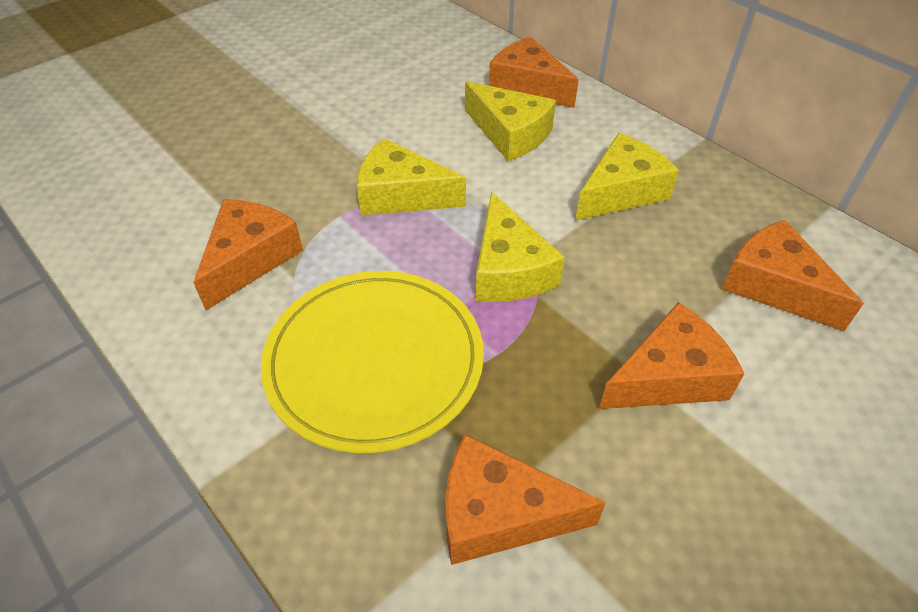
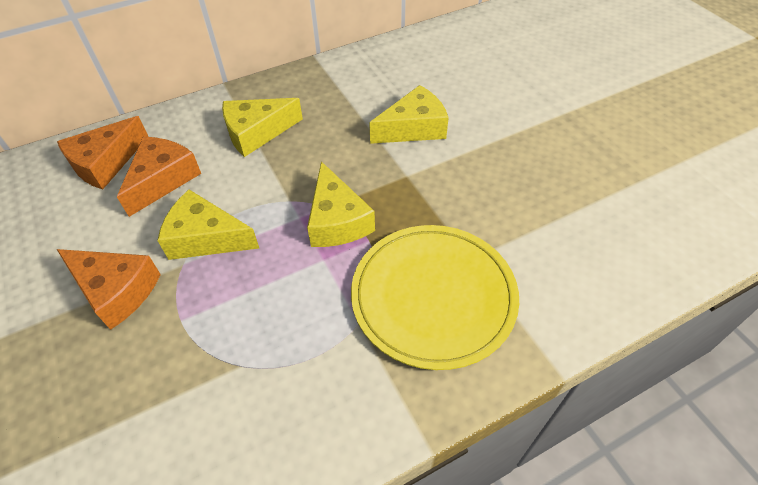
orange cheese: [193,199,303,310] [446,434,606,565] [489,37,579,108] [599,302,745,409] [722,220,864,331] = 5 -> [57,116,149,190] [57,249,161,330] [117,137,201,217] = 3

